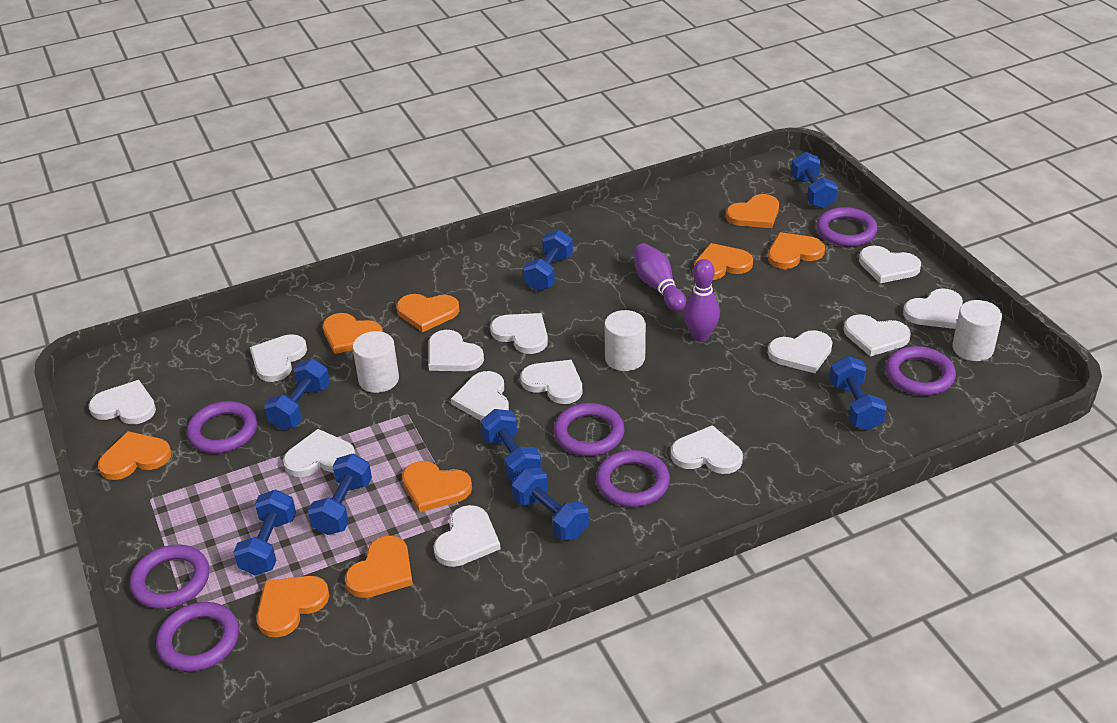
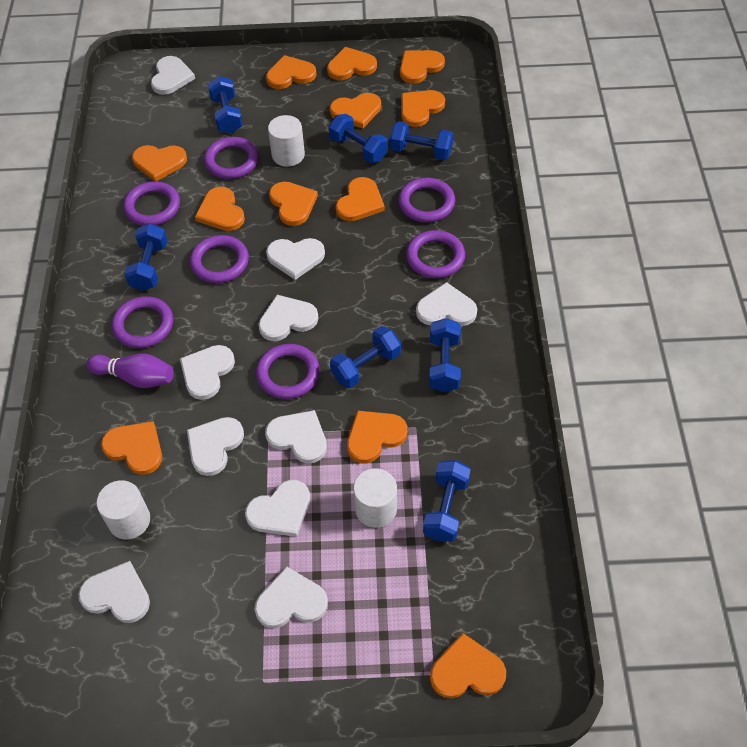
blue dumbbell: [233,489,296,575] [264,359,330,430] [308,454,372,535] [481,409,542,481] [512,468,589,541] [523,230,573,291] [791,152,838,209] [829,356,887,430] = 8 -> [125,224,168,291] [208,76,243,133] [329,114,388,163] [330,326,401,388] [390,121,453,160] [423,460,471,542] [429,318,461,392] = 7
orange heart: [98,431,171,480] [256,576,329,638] [323,313,383,354] [345,536,413,598] [397,294,459,332] [402,461,472,512] [694,243,753,280] [726,194,779,228] [768,232,825,269] = 9 -> [101,421,162,475] [132,145,187,181] [195,187,245,231] [266,55,317,89] [269,182,318,226] [327,47,377,80] [330,93,381,128] [336,177,385,221] [347,410,408,463] [400,50,445,84] [401,90,445,127] [430,633,506,699] = 12
purple bowling pin: [634,243,686,311] [684,259,720,342] = 2 -> [87,353,174,388] = 1
white heart: [89,380,156,424] [250,334,307,382] [283,429,356,477] [428,330,484,371] [433,505,501,567] [451,371,509,421] [490,313,548,354] [520,360,583,404] [671,425,743,474] [768,330,833,373] [844,314,911,357] [859,246,921,283] [903,288,963,329] = 13 -> [78,561,150,623] [151,56,195,95] [180,345,235,400] [187,417,244,476] [245,480,310,537] [254,566,328,628] [258,295,318,341] [265,410,327,464] [266,238,325,280] [416,282,477,326] = 10

